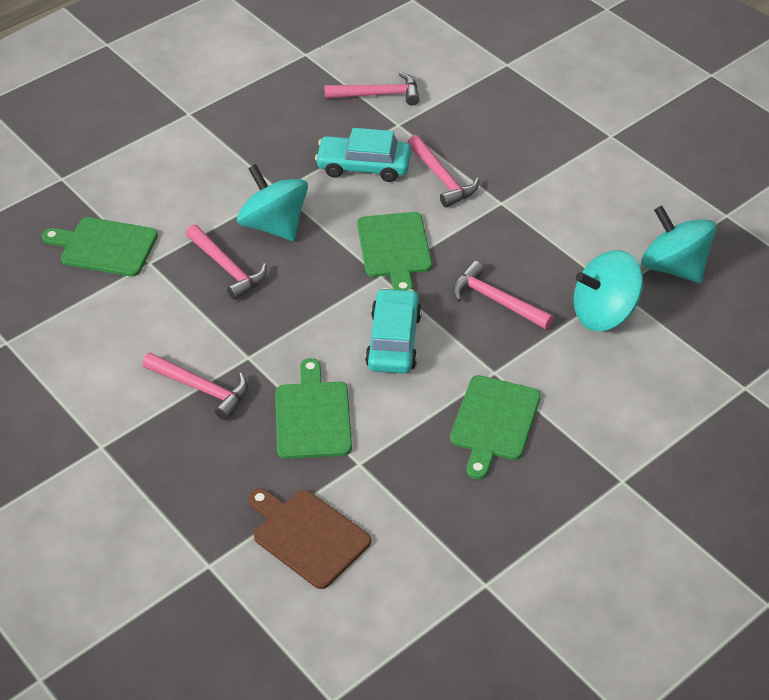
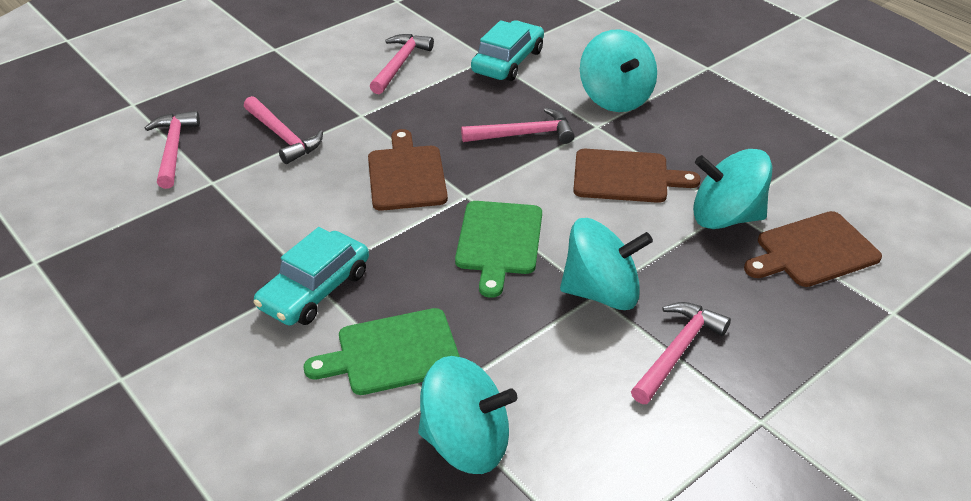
brown cutting board: [248,488,371,589] = 1 -> [368,129,448,211] [573,149,701,203] [744,211,882,287] = 3
green cutting board: [42,217,158,277] [275,358,352,459] [357,212,432,290] [450,375,541,480] = 4 -> [304,308,460,395] [455,201,542,298] = 2
turquoise spinning top: [237,164,308,241] [573,250,643,331] [642,206,717,283] = 3 -> [418,356,517,474] [560,218,653,310] [580,29,657,112] [693,149,772,229] = 4

